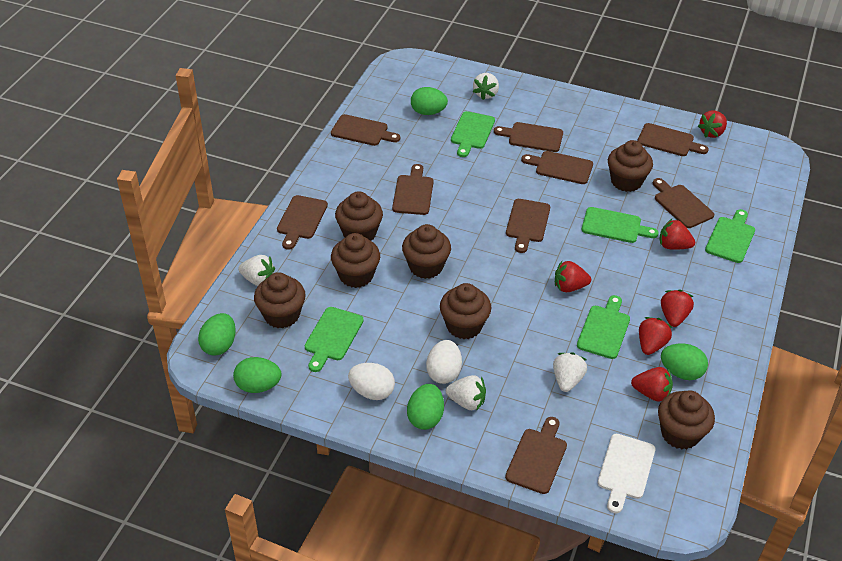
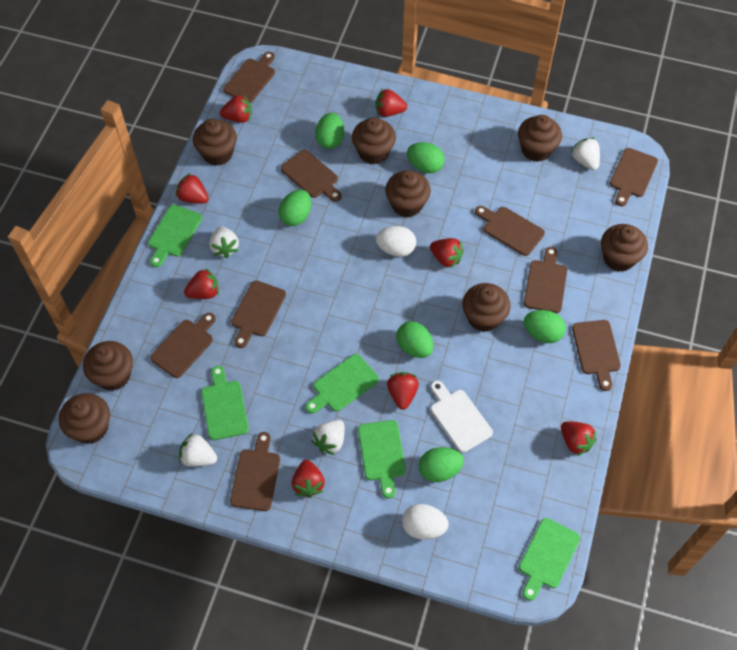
brown cupcake: [254,272,306,329] [331,233,380,288] [335,191,383,241] [402,224,451,279] [440,283,491,339] [608,140,653,192] [658,390,715,449] = 7 -> [59,393,110,444] [83,341,133,391] [193,119,237,166] [352,117,396,164] [385,170,431,217] [462,283,511,332] [518,115,562,162] [601,224,648,272] = 8
green egg: [198,313,236,356] [233,357,281,393] [407,384,444,430] [411,87,448,115] [661,344,708,380] = 5 -> [278,190,311,226] [315,113,344,149] [396,321,433,358] [407,142,444,173] [419,447,464,482] [524,310,566,343] = 6
red strawberry: [555,261,591,292] [631,367,673,402] [639,317,672,355] [659,219,695,250] [661,289,694,327] [698,111,727,138] = 6 -> [176,173,209,204] [184,268,219,299] [220,94,252,123] [292,460,325,498] [376,89,407,117] [387,372,419,410] [430,238,464,268] [561,421,596,456] = 8

